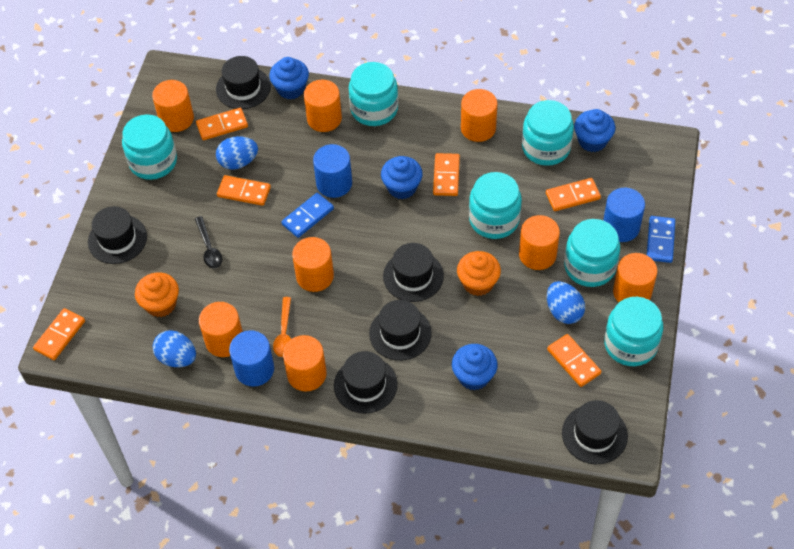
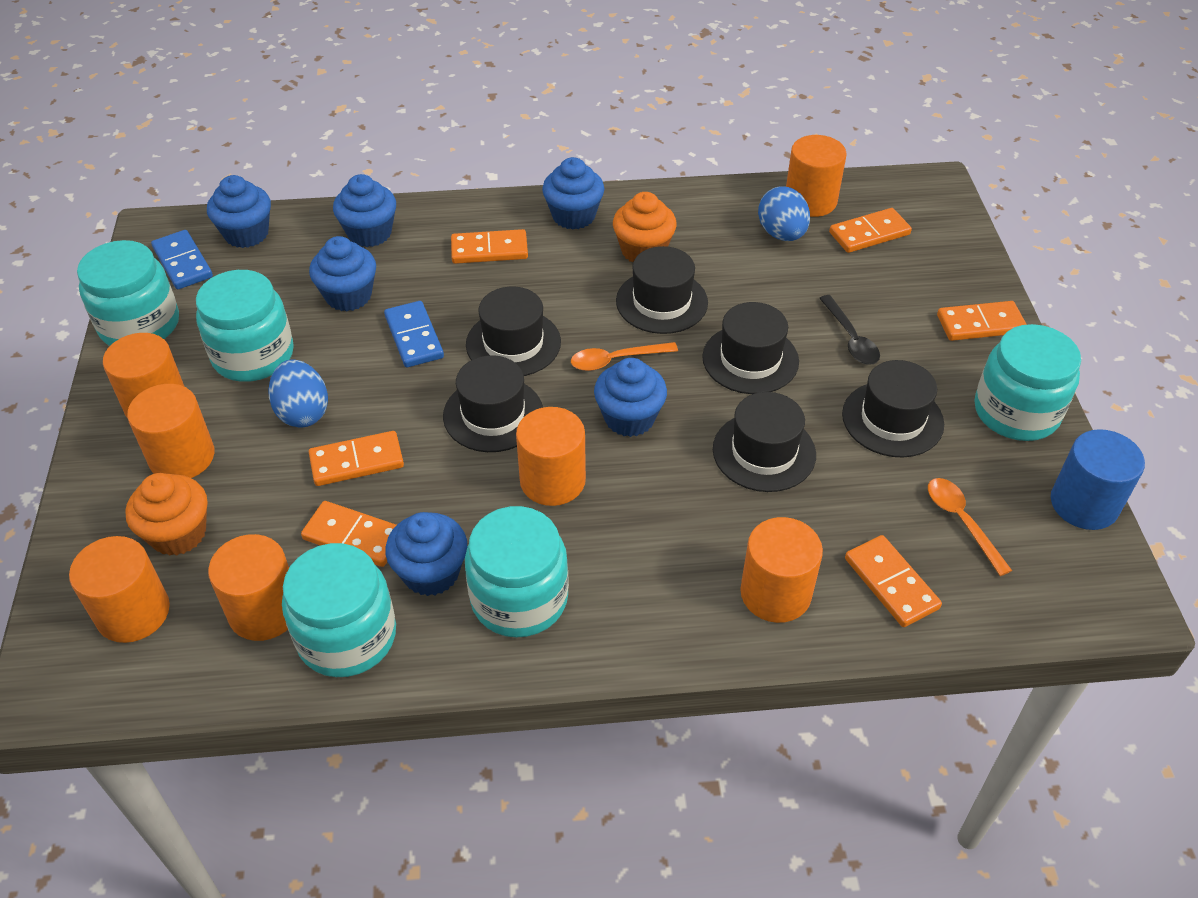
blue cupcake: [269,57,309,99] [381,156,423,199] [452,344,498,390] [574,109,615,152] = 4 -> [207,175,271,248] [309,236,376,311] [333,174,396,247] [385,512,467,596] [542,157,604,229] [594,358,667,437] = 6
blue cylinder: [229,330,274,387] [313,144,352,198] [603,188,645,242] = 3 -> [1051,429,1145,530] = 1
blue egg: [153,330,196,367] [216,136,258,170] [547,281,585,324] = 3 -> [268,359,328,427] [758,186,810,241] = 2
orange cylinder: [152,80,194,132] [199,302,243,357] [283,335,327,391] [292,237,334,292] [304,80,342,132] [461,89,497,142] [519,215,560,270] [613,253,657,302] = 8 -> [69,536,170,643] [103,333,185,419] [127,384,215,478] [208,534,289,641] [516,407,586,506] [740,517,823,623] [786,135,847,217] = 7
orange spoon: [273,297,291,357] = 1 -> [571,342,678,371] [928,478,1012,576] = 2
turquoise jar: [122,114,177,180] [349,62,398,126] [469,172,522,239] [522,100,574,166] [564,219,620,287] [604,297,663,366] = 6 -> [77,240,179,346] [196,270,294,382] [282,543,396,677] [465,506,569,638] [975,324,1081,441] = 5

